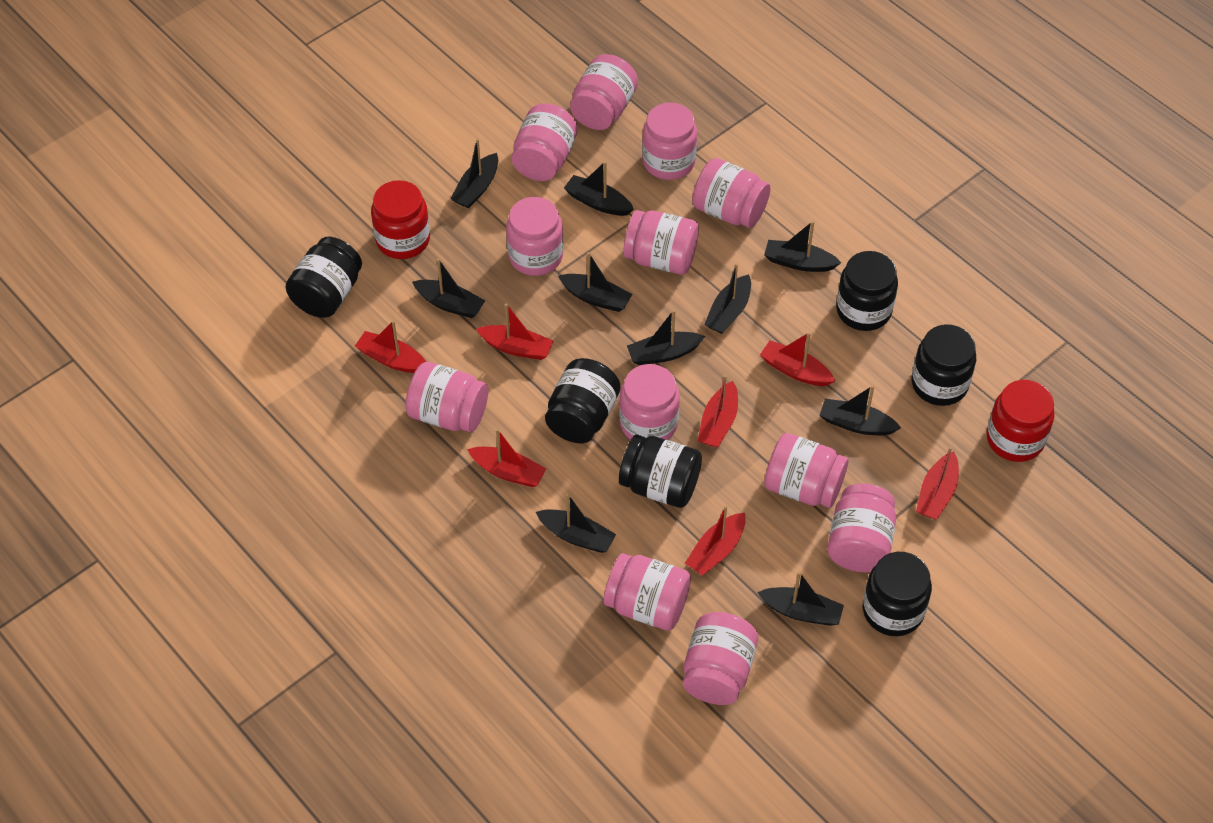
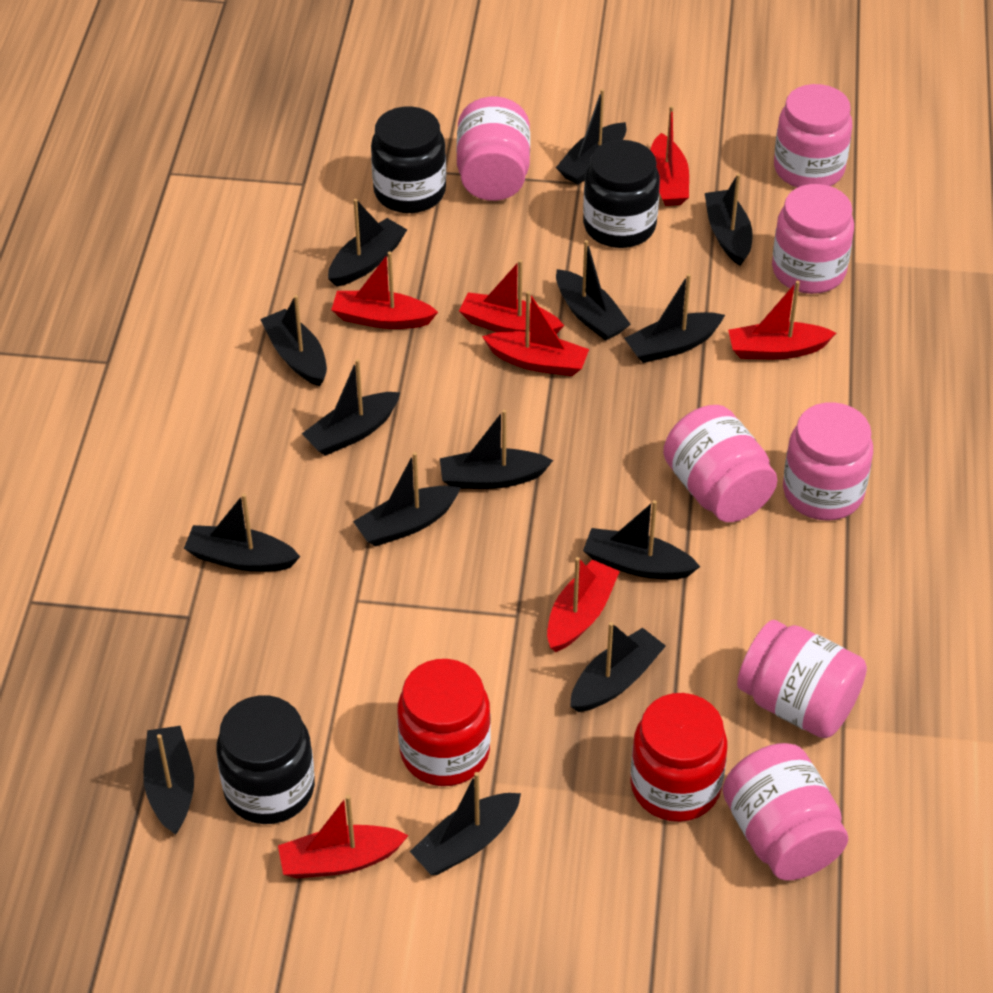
black boat: [412,258,485,318] [451,139,498,208] [536,494,616,553] [558,252,632,312] [564,161,634,216] [627,310,705,365] [704,263,751,334] [757,572,844,626] [764,221,841,272] [820,385,901,436] = 10 -> [143,726,194,835] [184,494,300,572] [260,295,327,386] [302,359,400,456] [328,199,407,287] [353,452,461,546] [410,772,521,875] [440,410,553,489] [556,89,626,185] [556,240,631,341] [570,622,666,712] [583,500,700,579] [624,274,725,363] [705,174,753,266] = 14
black jar: [286,237,362,318] [545,358,620,443] [619,434,702,508] [836,251,898,331] [863,552,932,636] [912,325,976,406] = 6 -> [216,695,315,824] [371,107,446,213] [583,140,660,248] = 3
pink jar: [406,362,488,432] [506,197,563,276] [512,103,578,181] [570,54,638,130] [604,553,691,631] [619,364,680,440] [624,210,699,274] [642,102,697,180] [683,612,758,705] [692,158,771,228] [764,433,849,508] [827,484,896,572] = 12 -> [457,97,530,201] [663,405,777,522] [723,743,848,881] [737,620,867,738] [772,184,854,294] [774,84,852,188] [783,402,873,521] = 7

